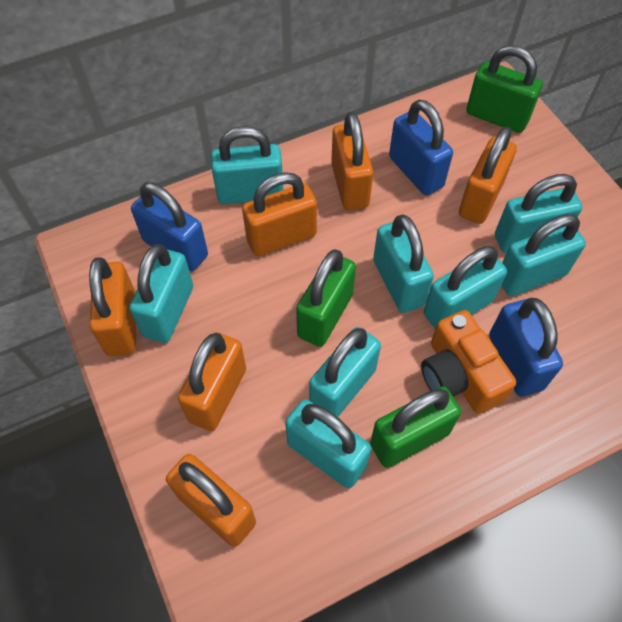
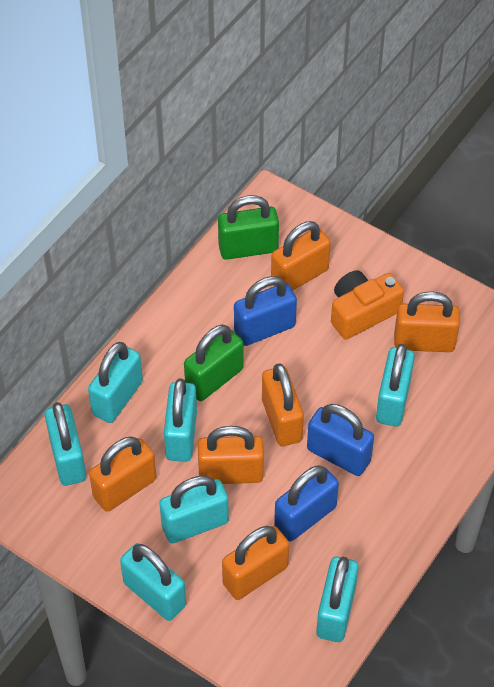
green padlock: [296,249,356,347] [370,386,461,468] [466,45,543,133] = 3 -> [184,325,244,401] [218,195,279,260] = 2
turquoise padlock: [129,244,193,343] [211,126,283,204] [285,399,371,488] [309,327,381,417] [373,214,434,313] [424,246,507,329] [495,174,582,253] [501,214,586,296] = 8 -> [45,402,86,486] [88,342,143,423] [120,543,186,621] [159,476,229,543] [164,378,197,462] [316,557,359,642] [376,344,415,427] = 7

